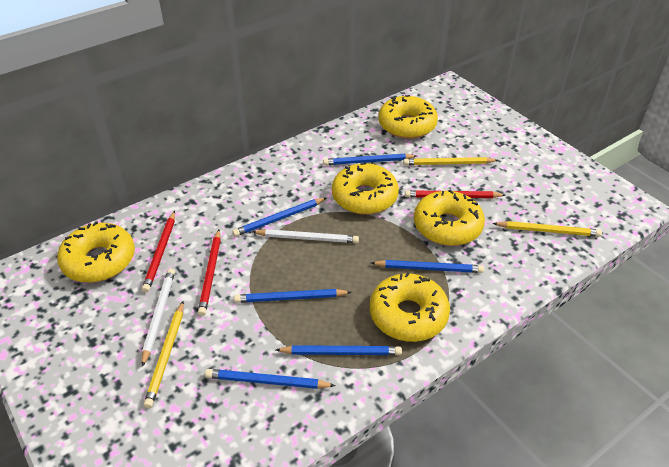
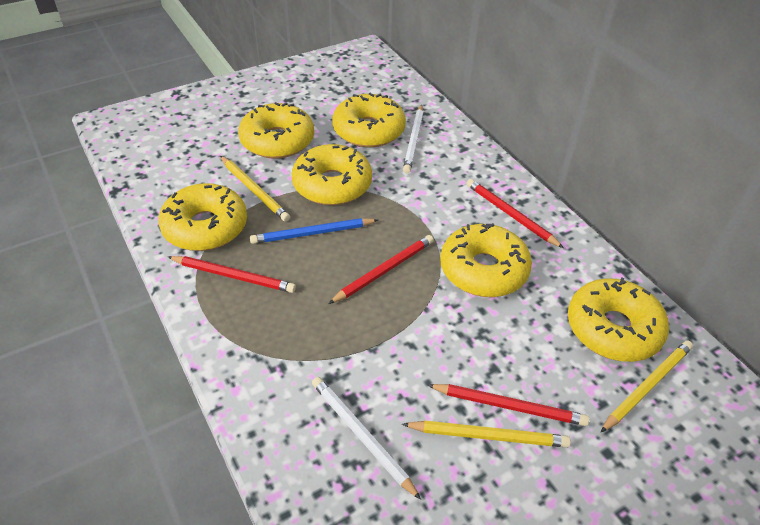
blue pencil: [205,369,336,389] [232,198,327,237] [234,289,351,303] [276,345,402,355] [323,154,417,165] [371,260,484,273] = 6 -> [250,218,378,244] = 1
red pencil: [142,211,175,292] [198,230,221,316] [405,190,505,198] = 3 -> [168,256,296,293] [328,235,434,304] [428,384,589,426] [466,179,564,248] = 4
yellow donut: [57,221,135,283] [332,162,399,215] [370,272,450,342] [378,95,438,139] [414,190,485,246] = 5 -> [158,183,247,251] [238,102,314,159] [291,144,372,205] [332,93,406,147] [440,223,532,297] [568,278,669,362] = 6

